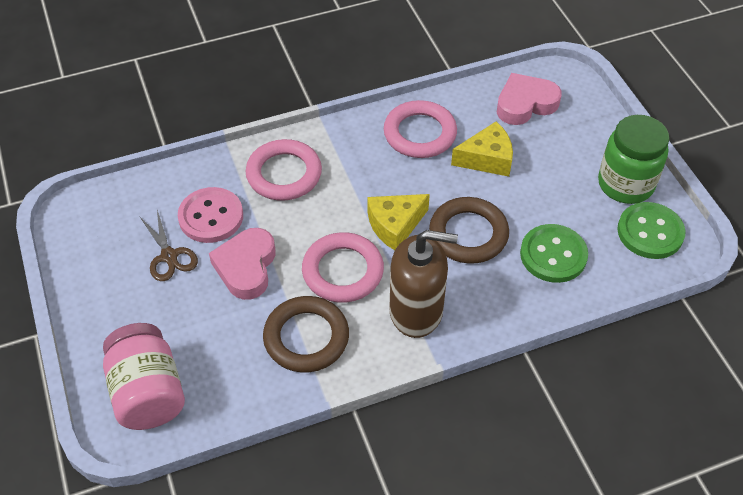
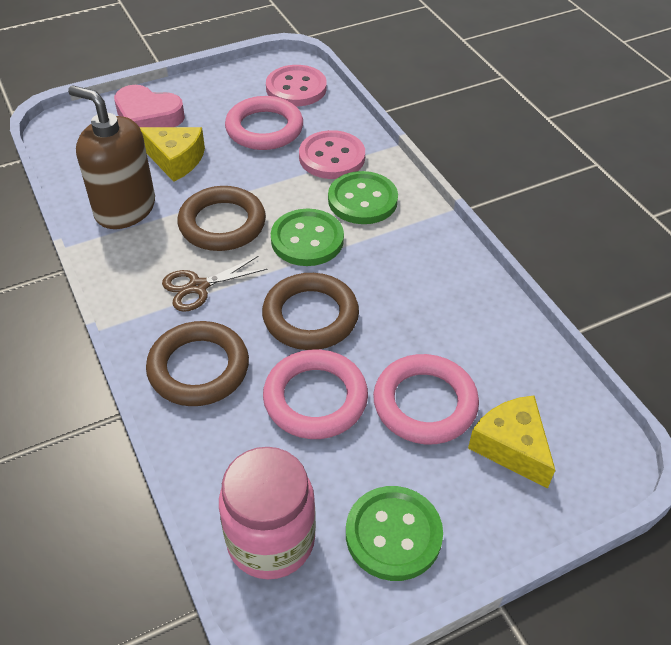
brown ring: [263,296,349,373] [429,197,509,264] = 2 -> [146,321,249,406] [178,186,266,251] [262,273,359,350] = 3
green button: [520,224,588,283] [617,202,686,259] = 2 -> [271,209,344,266] [328,171,398,224] [346,486,443,581] = 3
green jar: [598,115,669,204] = 1 -> none = 0
pink button: [178,187,243,243] = 1 -> [266,65,327,106] [299,130,365,179] = 2
pink heart: [209,228,275,300] [497,73,562,125] = 2 -> [114,85,185,127] = 1

